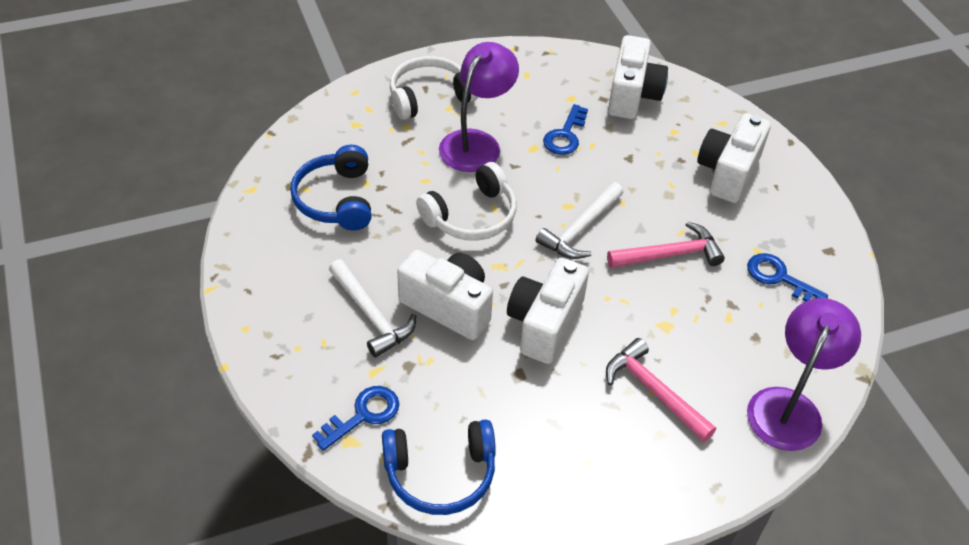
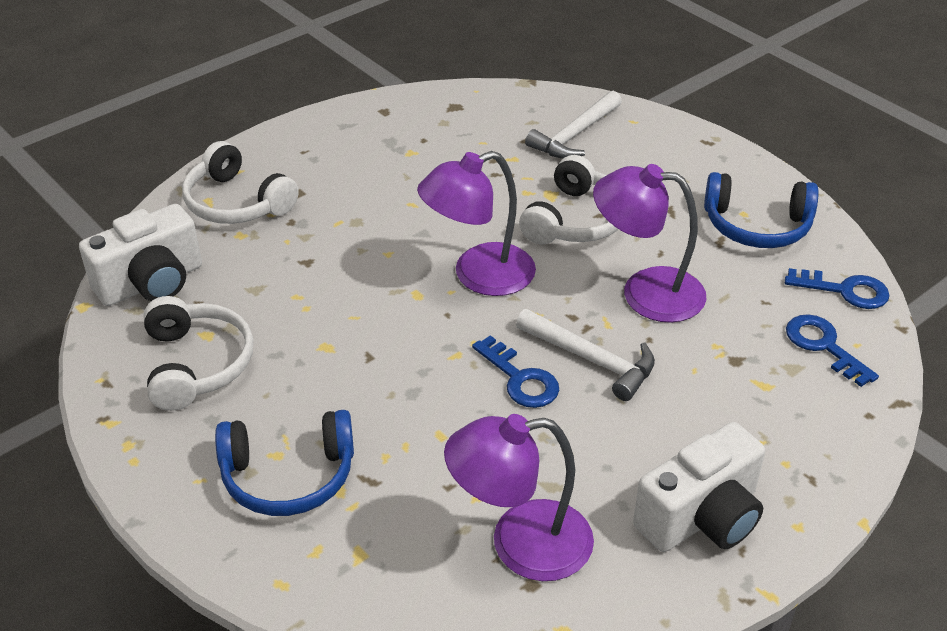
pink hammer: [606,338,716,442] [607,222,725,268] = 2 -> none = 0
purple lamp: [439,42,519,172] [747,298,861,451] = 2 -> [417,151,536,296] [444,414,594,581] [593,164,707,323] = 3
white camera: [397,250,493,340] [507,258,589,364] [608,35,668,119] [697,113,771,203] = 4 -> [79,204,202,306] [633,422,765,552] = 2
white headphones: [390,56,478,120] [416,162,516,241] = 2 -> [144,296,253,411] [182,141,299,224] [519,155,619,244] = 3

